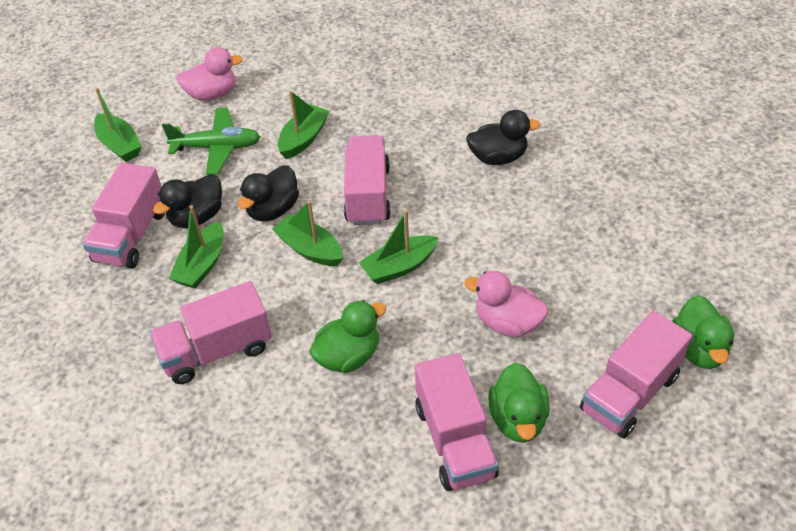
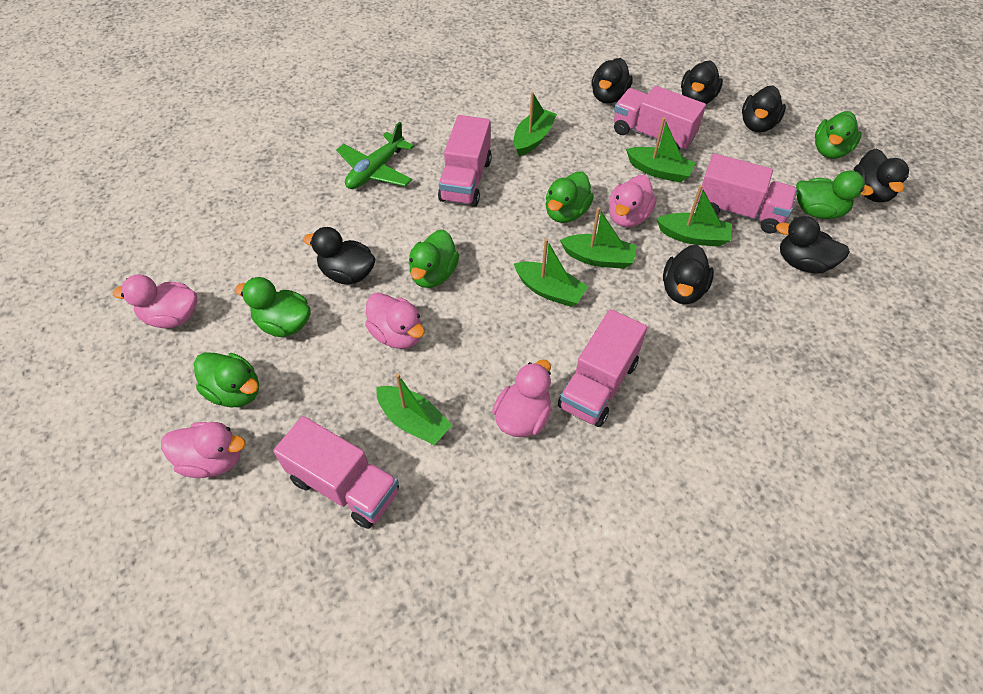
black duck: [153,174,222,228] [238,165,299,221] [466,110,541,165] = 3 -> [303,227,375,285] [592,58,633,104] [663,245,714,304] [681,60,723,104] [742,85,786,133] [776,216,850,274] [853,148,909,202] = 7
green boat: [94,88,142,162] [169,205,224,289] [272,201,343,266] [278,91,329,159] [359,210,439,284] = 5 -> [376,373,452,445] [513,92,557,156] [514,238,589,307] [560,207,637,269] [626,117,695,183] [657,185,732,247] = 6
green duck: [309,300,386,373] [488,363,550,442] [673,295,734,369] = 3 -> [194,352,259,407] [235,277,311,337] [409,230,459,288] [546,171,594,223] [796,171,874,219] [815,111,862,159] = 6
pink duck: [176,47,243,101] [465,271,548,337] = 2 -> [112,274,197,328] [161,422,246,478] [365,293,425,349] [492,359,551,437] [609,175,657,227] = 5

